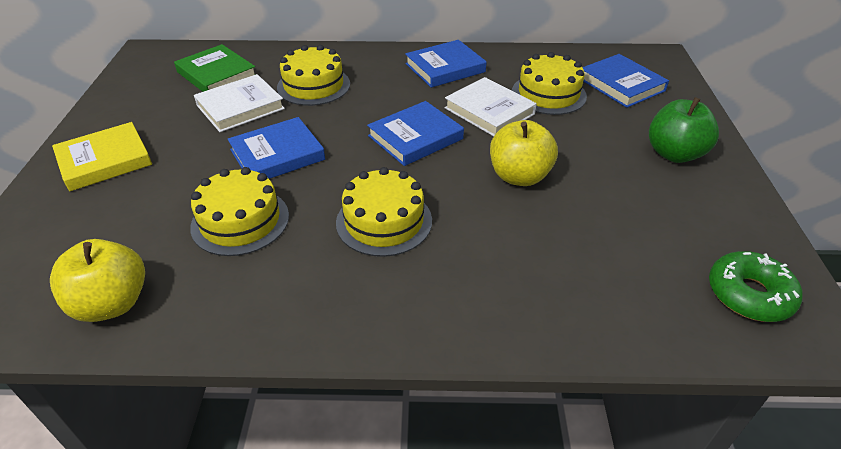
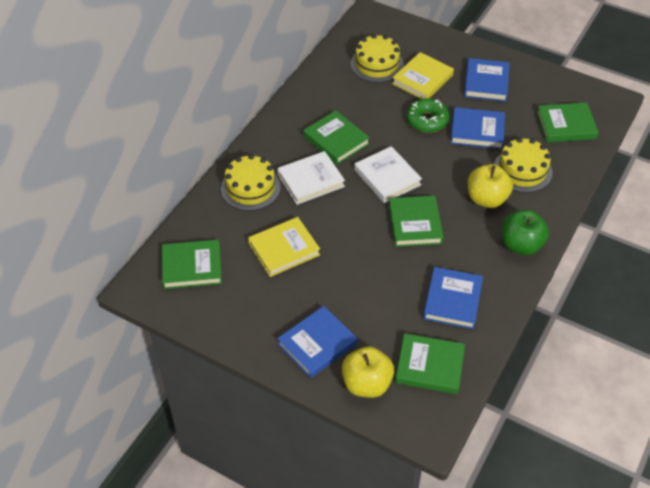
green book: [174,44,255,92] = 1 -> [162,240,222,289] [303,111,370,164] [389,196,444,247] [395,333,465,394] [537,102,599,142] = 5
yellow book: [52,122,152,192] = 1 -> [248,217,320,277] [392,52,454,99] = 2
yellow cake: [190,167,289,256] [277,45,350,106] [336,167,432,257] [512,52,587,115] = 4 -> [221,154,281,211] [351,34,404,83] [494,138,553,193] = 3

